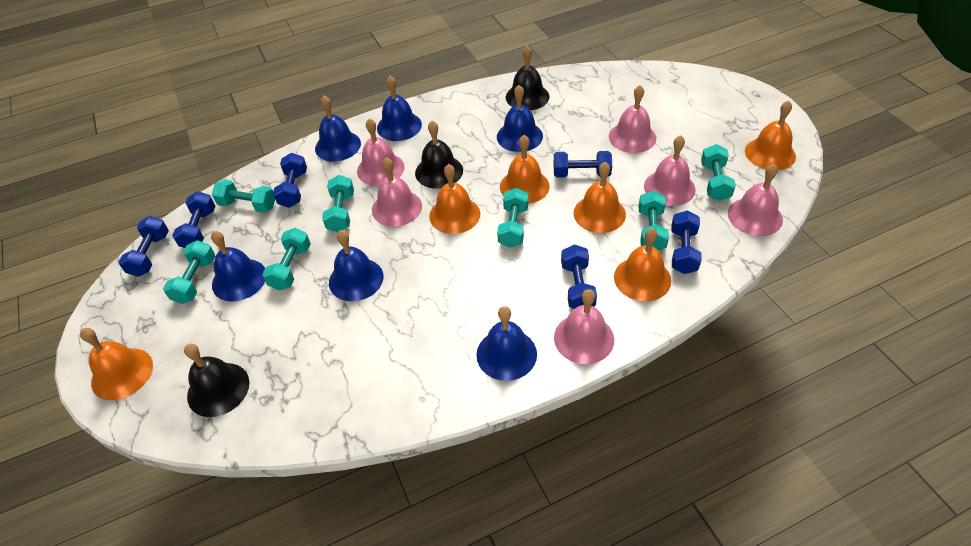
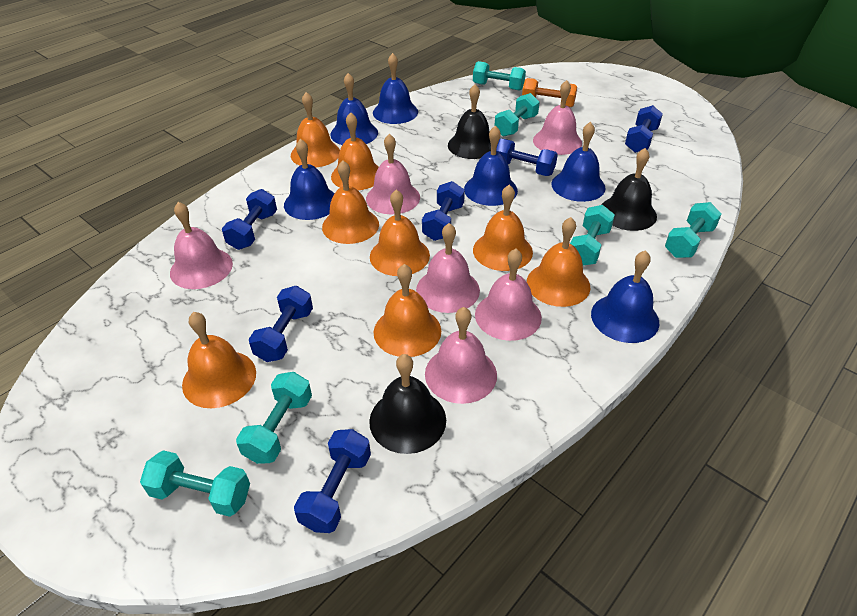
orange bell: [80,328,153,400] [429,164,480,234] [500,135,549,204] [573,162,626,233] [614,228,671,301] [745,101,796,170] = 6 -> [182,312,256,408] [291,92,340,167] [322,160,379,244] [331,112,379,190] [370,190,430,276] [374,264,441,357] [473,185,533,271] [527,217,591,307] = 8
orange dumbbell: none = 0 -> [522,78,577,107] = 1
turquoise dumbbell: [163,240,215,304] [212,180,275,213] [263,228,311,290] [322,175,354,232] [497,188,528,248] [639,191,669,251] [701,144,736,201] = 7 -> [140,450,250,517] [236,372,312,464] [473,61,526,91] [494,93,540,137] [570,205,615,266] [665,202,722,258] = 6

